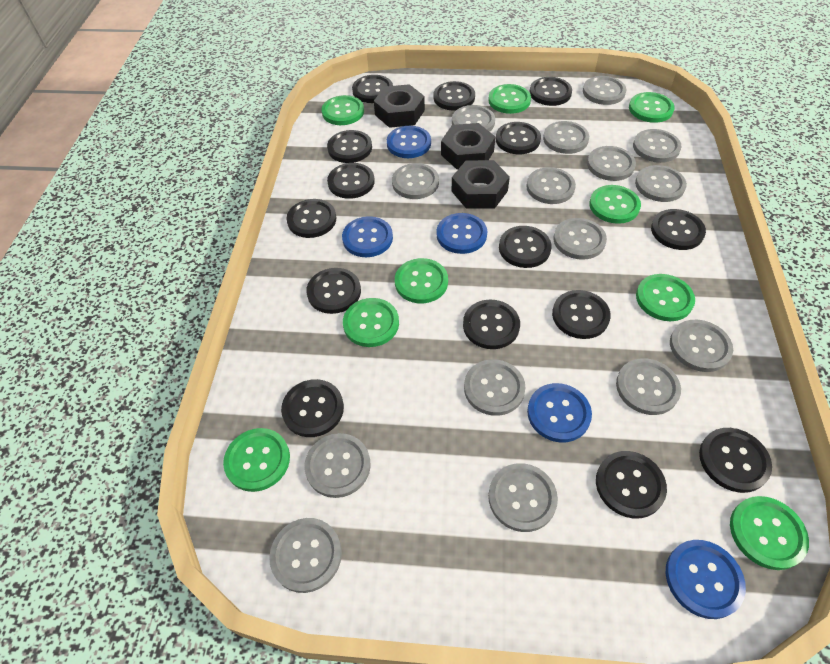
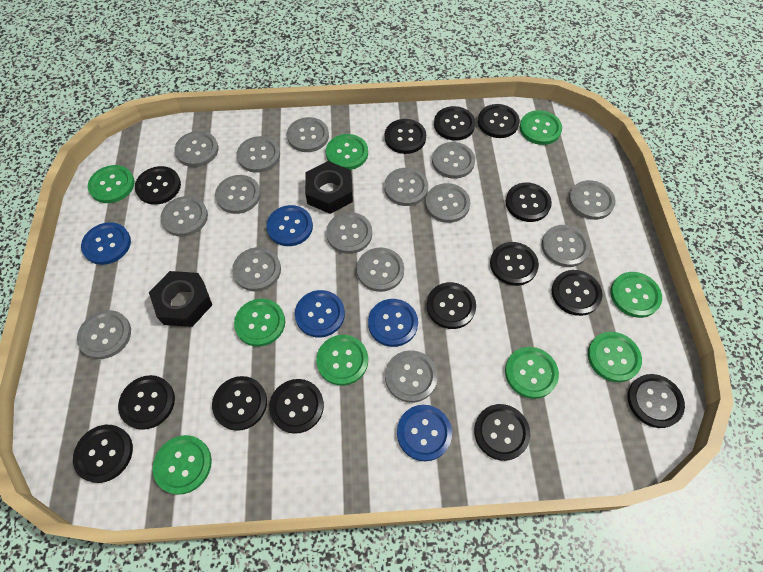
black button: [281,379,344,437] [286,199,337,238] [306,268,361,314] [327,130,372,163] [327,163,375,199] [352,75,393,103] [434,81,475,111] [463,299,520,349] [496,122,541,154] [499,226,552,268] [530,77,572,106] [552,290,611,339] [596,451,667,519] [651,209,706,250] [699,428,772,493] = 15 -> [73,425,133,483] [118,375,175,430] [135,166,181,205] [212,376,267,431] [269,379,324,434] [385,119,426,154] [426,282,476,329] [434,106,476,141] [474,404,531,461] [478,104,520,138] [490,242,539,286] [506,183,552,222] [552,270,602,316] [628,374,685,428] = 14
black nut: [374,84,425,128] [441,123,495,170] [452,160,510,209] = 3 -> [149,271,212,327] [305,161,353,214] = 2

